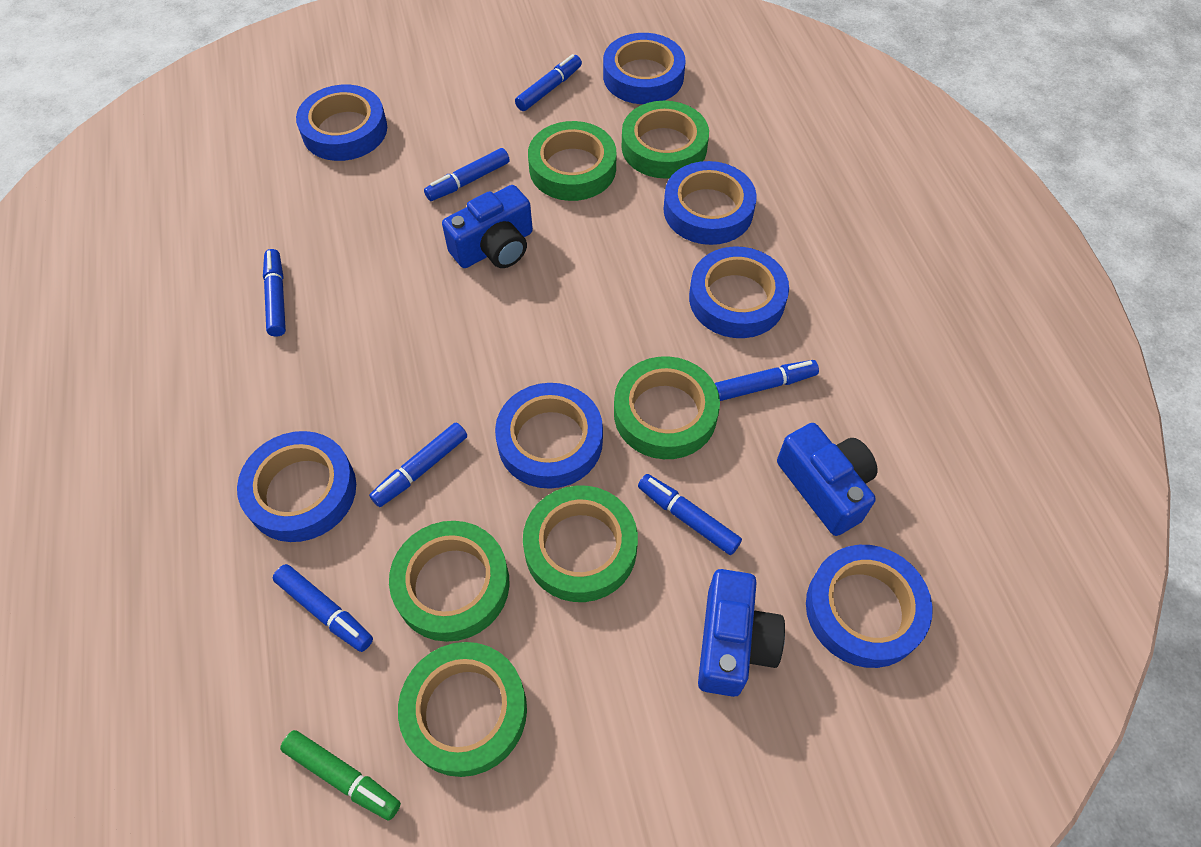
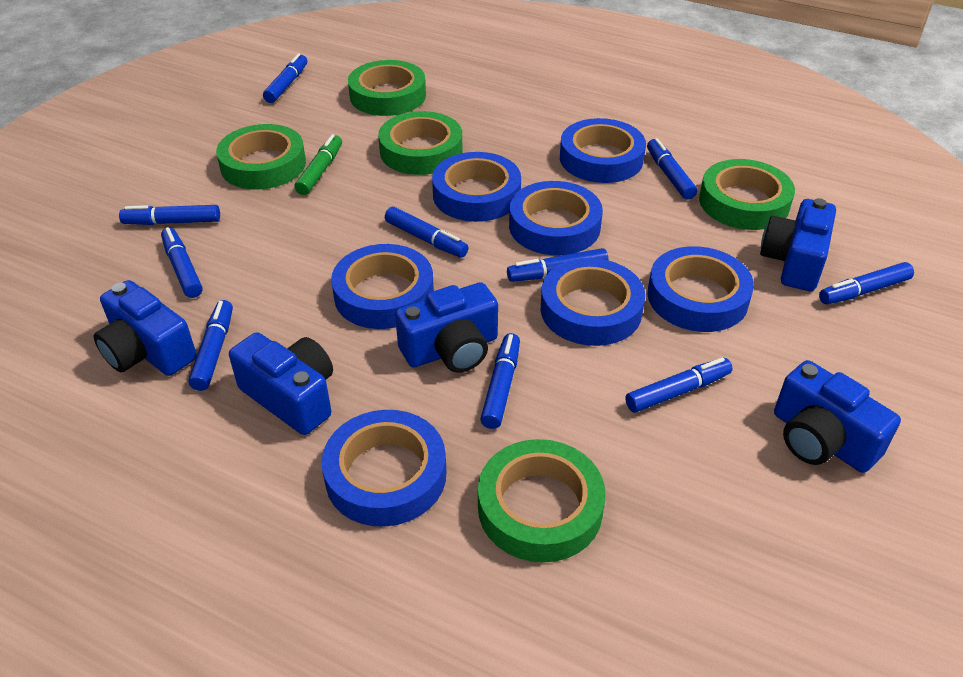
blue camera: [442,185,533,268] [698,569,785,697] [777,423,878,536] = 3 -> [94,280,197,376] [229,332,333,435] [395,282,498,373] [760,198,836,291] [774,360,901,473] = 5
blue marker: [263,249,286,337] [273,564,373,652] [369,423,467,507] [424,148,510,201] [515,54,582,111] [638,474,742,555] [715,360,819,401] = 7 -> [119,205,220,225] [161,227,203,298] [188,300,233,391] [263,53,307,103] [385,207,469,258] [480,333,520,429] [507,248,608,282] [625,357,732,413] [647,138,697,199] [819,262,914,305] = 10
green tape: [389,521,510,642] [398,642,527,777] [523,485,638,602] [528,121,616,201] [614,356,720,459] [622,101,709,179] = 6 -> [216,124,306,189] [348,60,426,116] [378,111,462,175] [478,439,606,563] [699,159,795,230] = 5

